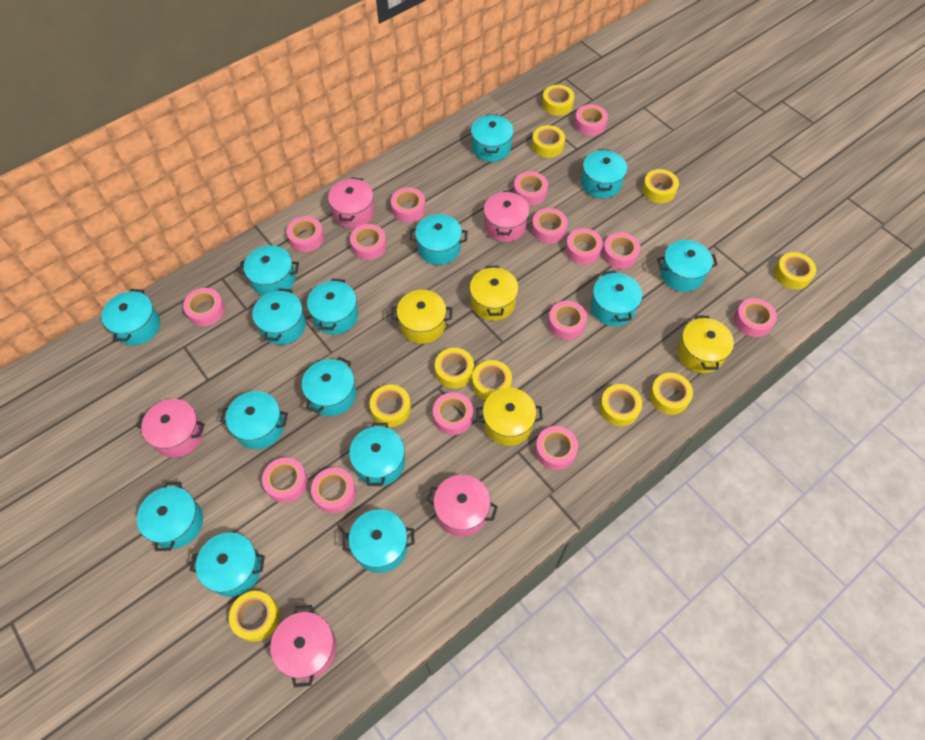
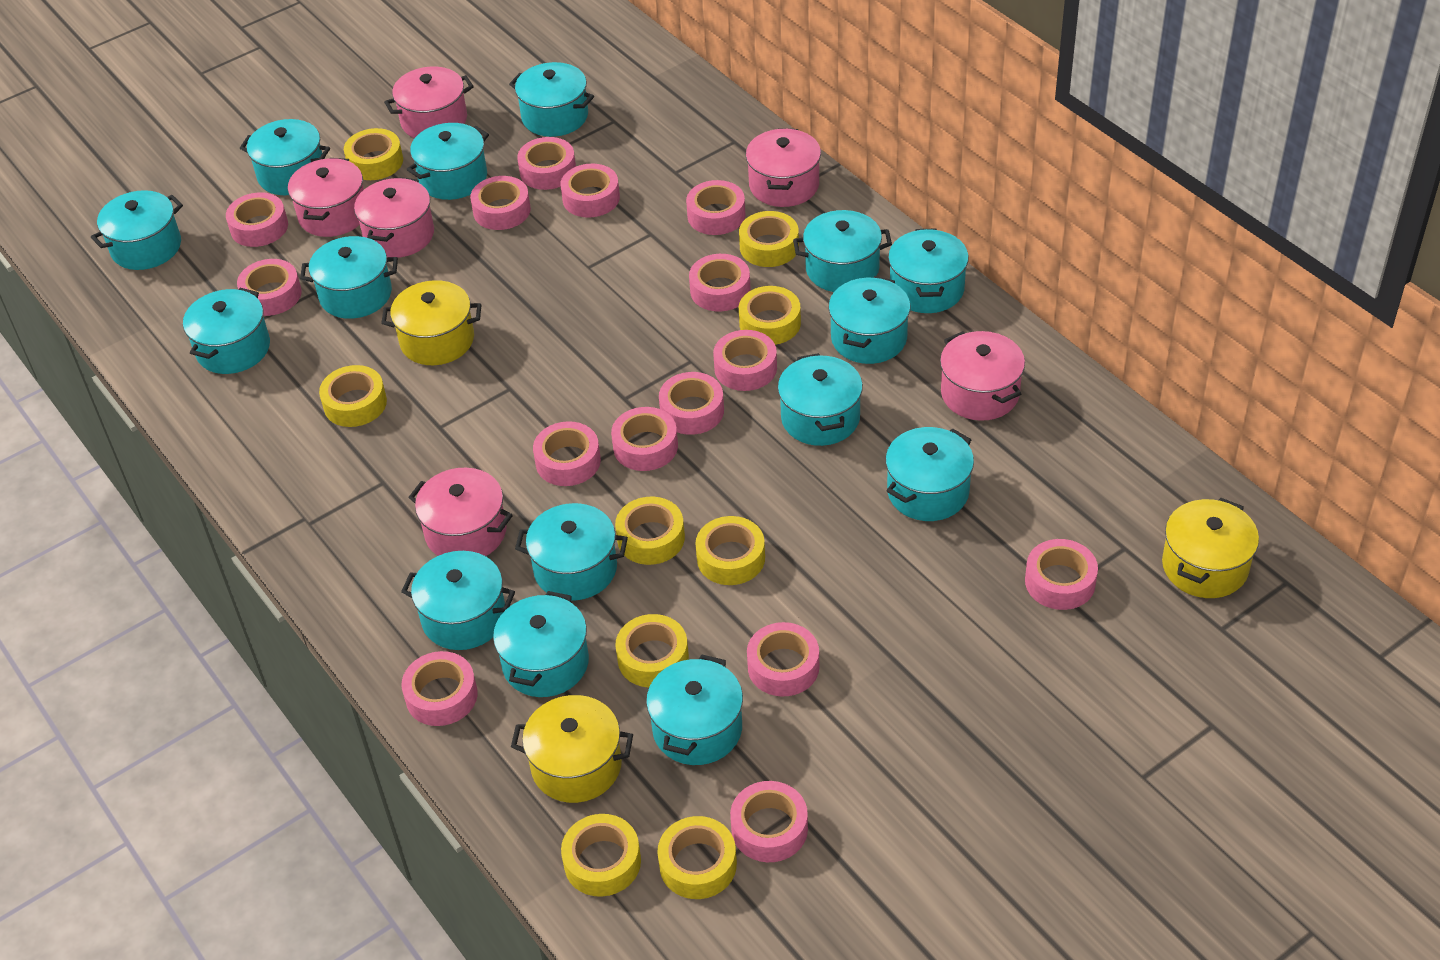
pink pot: [136,399,205,457] [270,605,337,687] [328,177,375,228] [426,475,498,536] [484,190,530,242] = 5 -> [288,158,364,237] [354,177,434,258] [384,67,474,138] [408,468,513,556] [746,128,821,207] [940,331,1025,421] = 6
yellow pot: [391,290,452,344] [470,266,519,321] [476,388,543,446] [677,316,734,373] = 4 -> [381,280,482,365] [511,695,633,803] [1162,498,1259,598] = 3
yellow tape: [229,591,280,642] [370,385,411,427] [435,348,474,389] [472,360,512,401] [532,125,565,158] [542,85,575,116] [599,384,642,426] [642,169,679,203] [649,373,693,415] [774,252,816,290] = 10 -> [319,365,387,427] [344,128,403,180] [561,814,641,897] [615,497,685,565] [615,614,689,688] [657,816,737,899] [696,516,765,585] [739,211,799,267] [739,286,801,345] = 9

